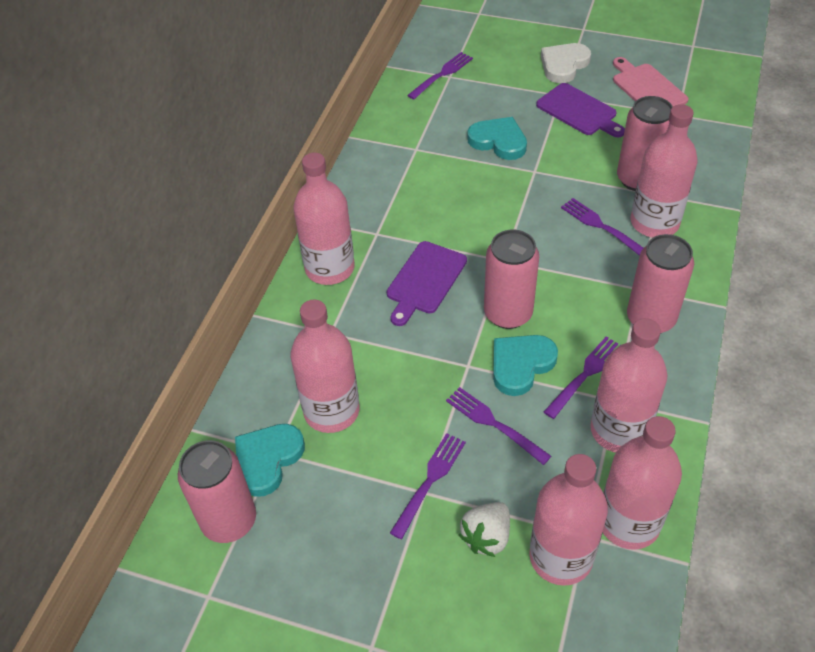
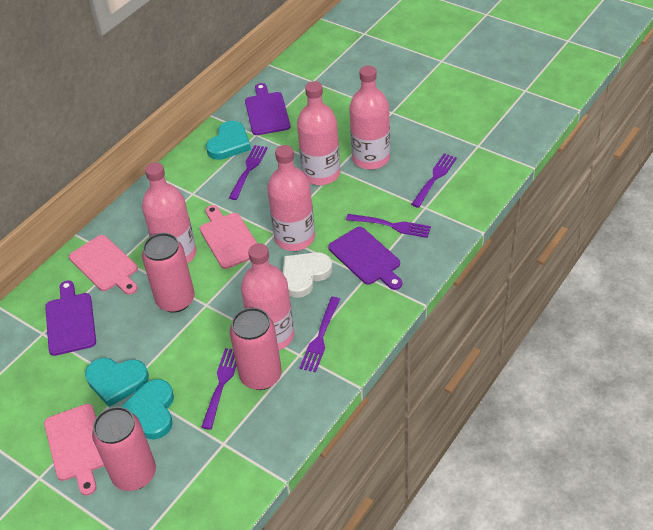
pink bottle: [290,299,359,433] [293,153,355,285] [529,454,608,586] [590,318,668,453] [603,416,682,550] [631,104,698,238] = 6 -> [142,162,197,264] [241,243,294,350] [267,145,315,251] [297,81,340,185] [349,66,390,170] = 5
pink can: [178,440,256,543] [484,229,539,329] [617,96,673,191] [627,234,694,334] = 4 -> [92,407,156,491] [142,233,195,313] [230,308,282,390] = 3
pink cutting board: [613,57,688,106] = 1 -> [44,404,104,496] [69,235,138,295] [200,205,257,269] = 3
purple cutting board: [386,241,467,326] [536,83,625,137] = 2 -> [45,280,96,356] [245,83,290,135] [328,227,402,290] = 3
white strawberry: [459,502,510,557] = 1 -> none = 0

